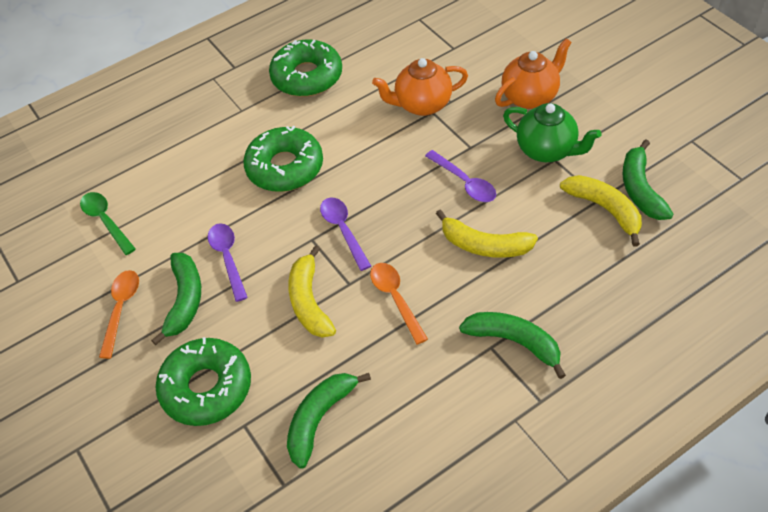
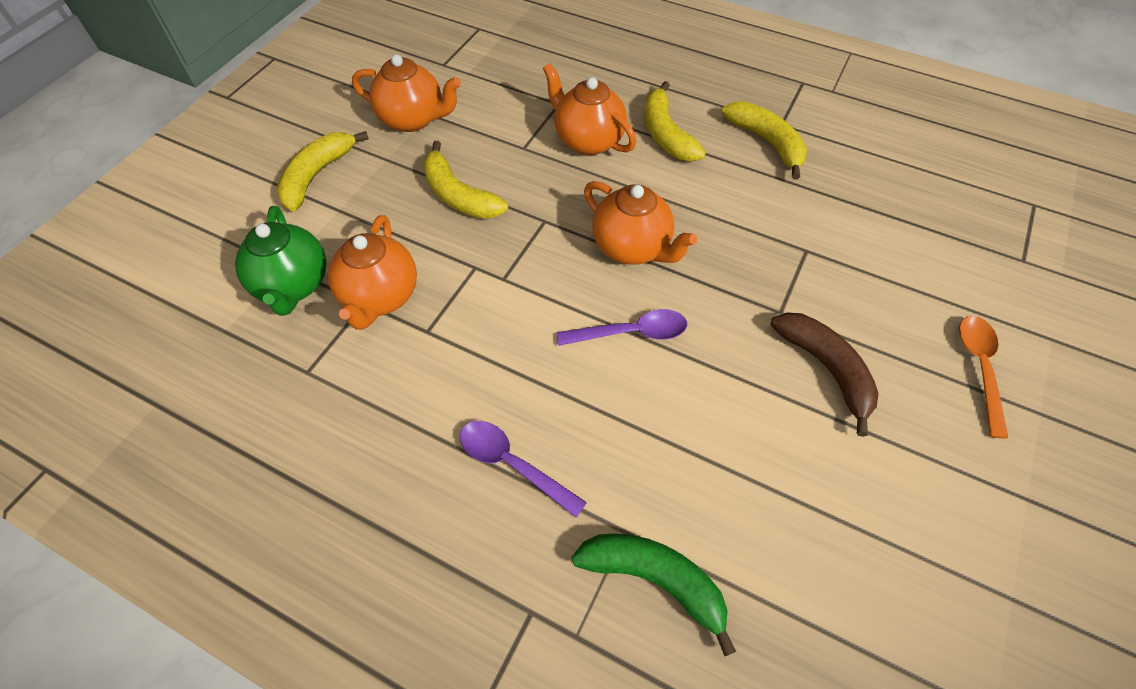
brown banana: none = 0 -> [771,313,879,437] = 1
green banana: [151,253,201,345] [287,373,371,469] [459,312,566,379] [622,140,674,220] = 4 -> [572,534,736,656] = 1
green donut: [155,337,251,426] [243,126,323,192] [269,39,342,97] = 3 -> none = 0
green spoon: [80,192,136,255] = 1 -> none = 0
orange spoon: [99,270,139,359] [370,263,428,344] = 2 -> [959,316,1008,438] = 1
orange teapot: [372,58,468,116] [495,38,572,109] = 2 -> [328,215,417,330] [352,54,461,132] [543,63,636,155] [584,181,697,265] = 4
purple spoon: [208,223,248,302] [320,197,371,271] [425,150,496,202] = 3 -> [460,421,587,517] [556,309,687,346] = 2
yellow banana: [288,245,336,338] [436,210,538,258] [560,175,642,246] = 3 -> [276,131,369,212] [423,141,508,219] [644,81,706,161] [721,101,807,180] = 4

